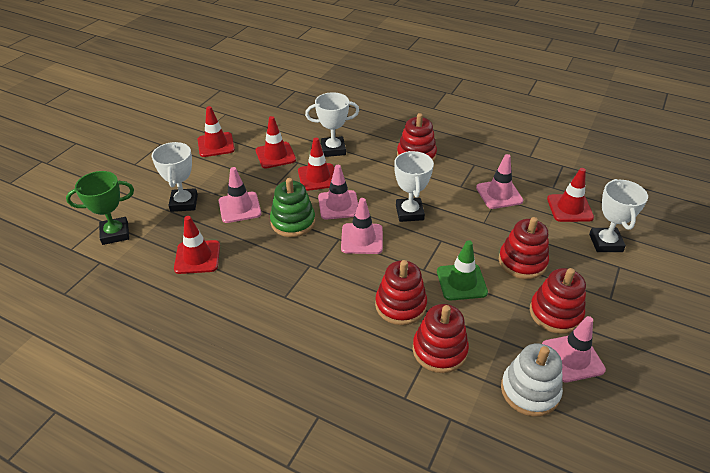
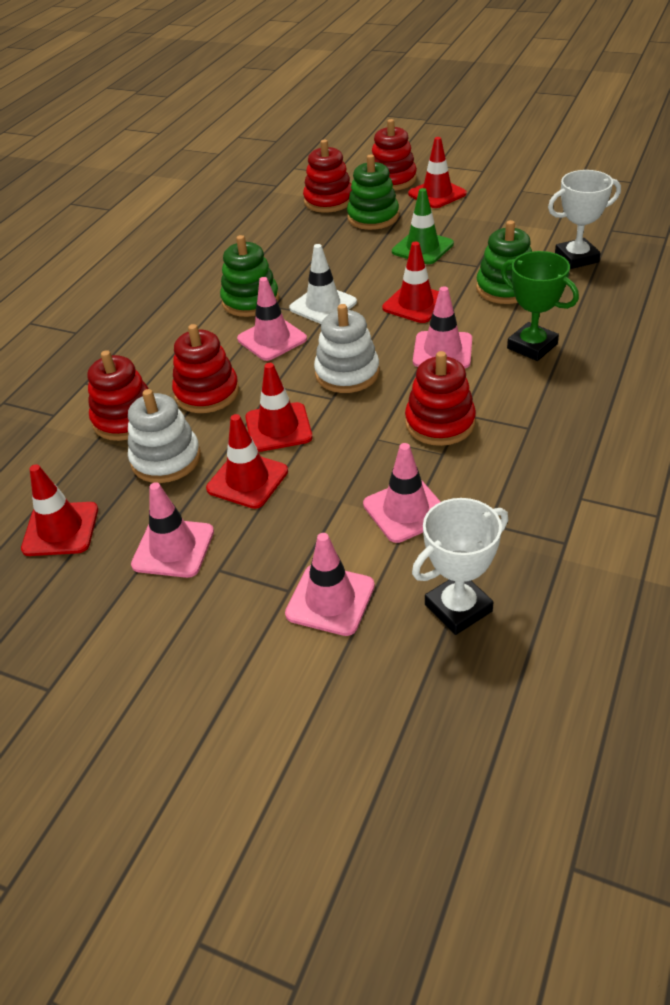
green stacking toy: [270,178,315,237] = 1 -> [220,235,279,317] [347,154,399,230] [476,220,532,304] = 3
white stacking toy: [501,343,563,417] = 1 -> [128,389,201,483] [314,304,379,393] = 2
white traffic cone: none = 0 -> [289,244,357,324] = 1
white trophy: [152,142,198,212] [305,92,359,157] [394,151,434,222] [589,179,648,252] = 4 -> [412,498,508,635] [548,170,621,269] = 2

